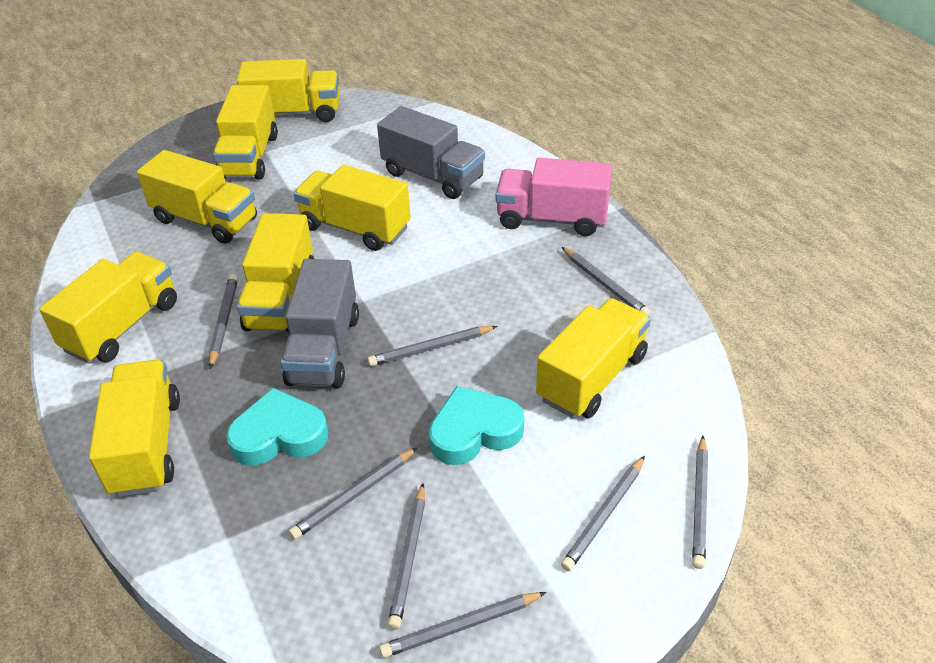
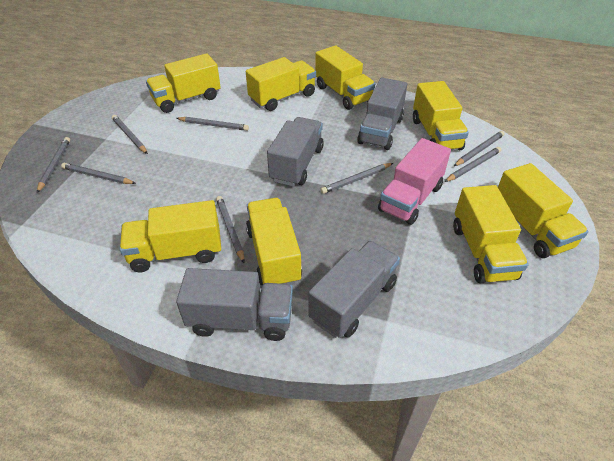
grey truck: [281,259,359,388] [377,106,485,199] = 2 -> [176,268,293,341] [267,117,324,186] [308,241,400,338] [357,78,407,150] = 4
turquoise heart: [226,388,328,465] [429,386,524,465] = 2 -> none = 0

